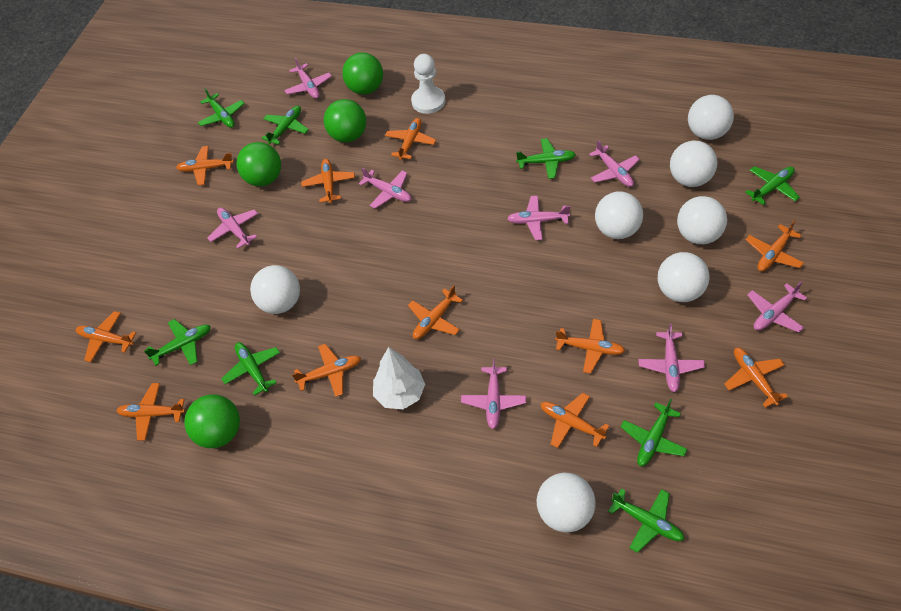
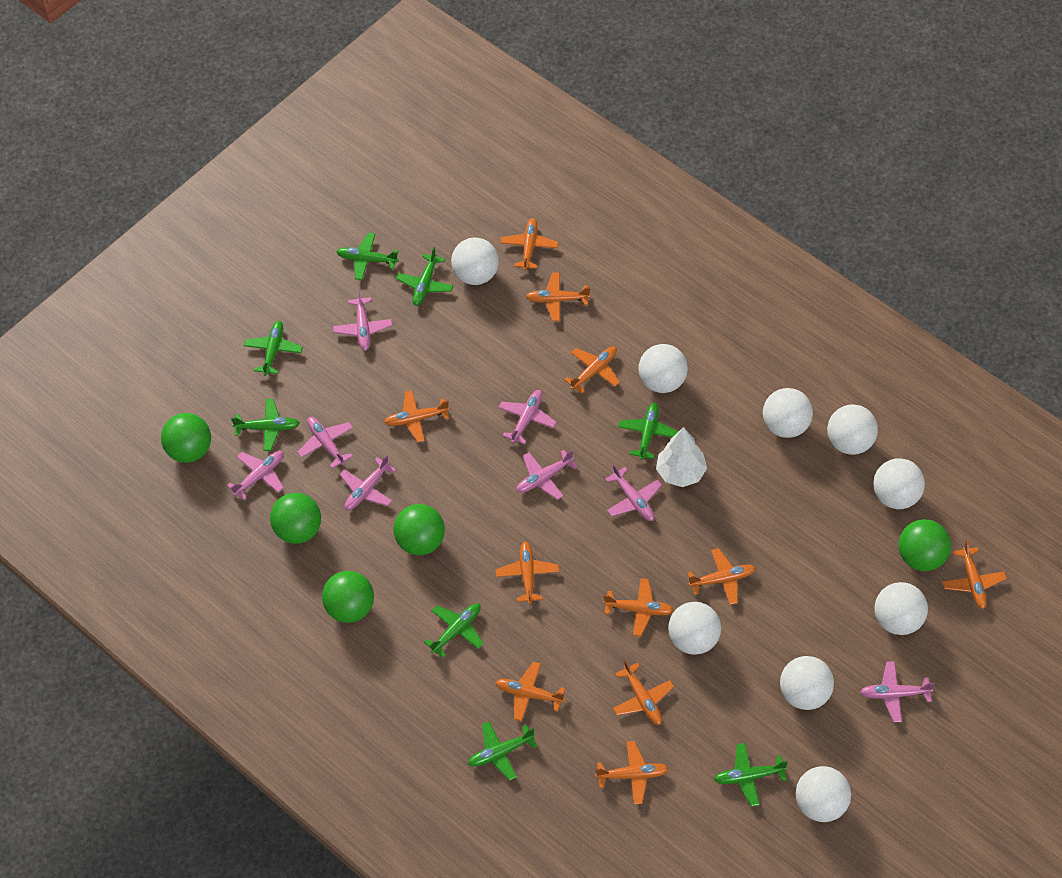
green ball: [184,394,240,448] [236,142,281,186] [324,99,366,142] [342,52,383,95] = 4 -> [161,413,211,463] [270,493,321,544] [322,571,374,623] [394,504,445,555] [898,519,951,571] = 5
white ball: [250,265,300,314] [537,472,596,533] [595,191,643,239] [657,252,710,302] [670,141,717,187] [677,196,727,244] [688,95,734,140] = 7 -> [451,237,499,285] [639,344,688,393] [668,602,721,655] [763,388,813,438] [780,656,834,710] [796,766,851,822] [827,404,878,455] [873,458,925,509] [874,582,928,635] = 9
white pawn: [411,54,446,114] = 1 -> none = 0

